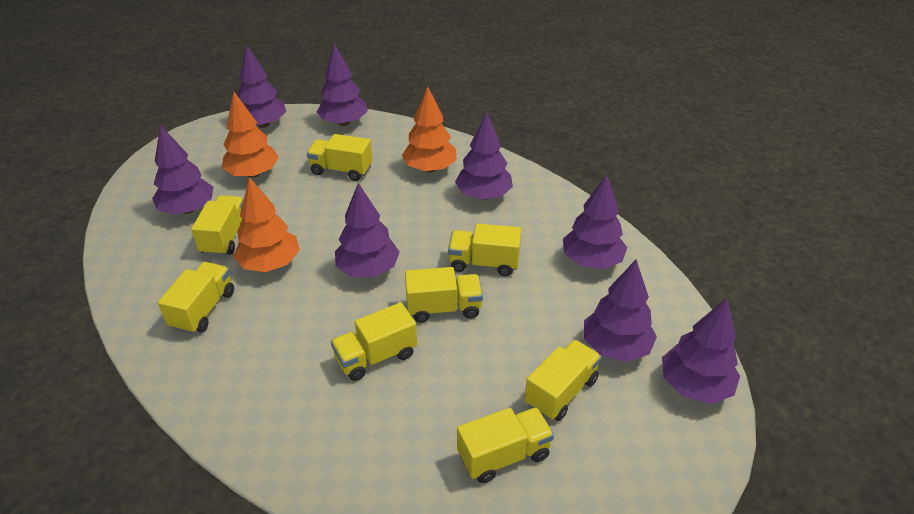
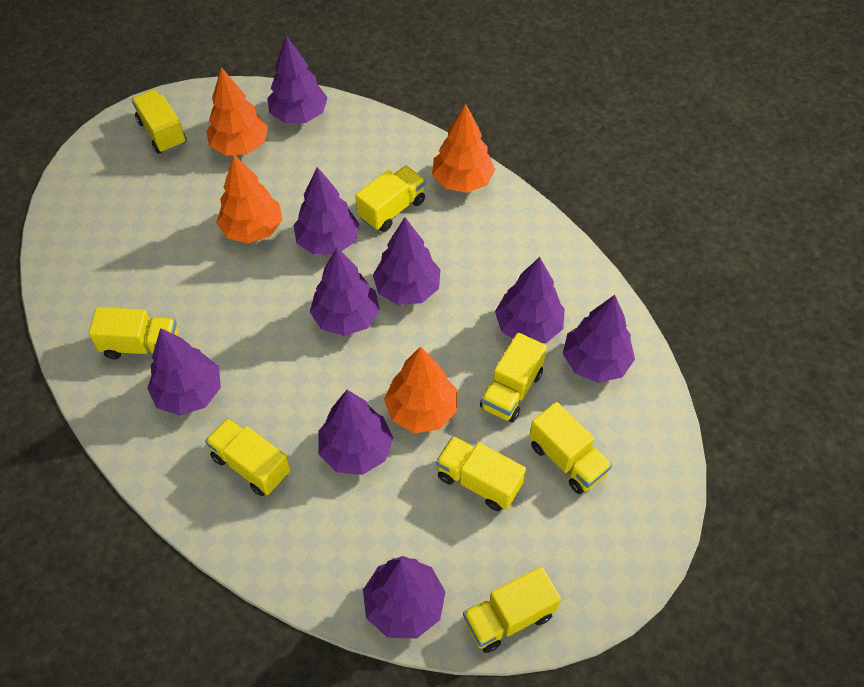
orange tree: [222,92,279,178] [233,177,300,272] [402,86,457,172] = 3 -> [206,67,268,156] [216,155,282,243] [384,346,457,433] [432,104,495,193] = 4
purple tree: [152,125,213,215] [237,45,286,128] [317,44,368,126] [335,183,400,277] [455,111,513,200] [563,175,627,269] [584,259,657,362] [662,298,740,404] = 8 -> [147,328,221,416] [267,35,327,123] [293,167,359,255] [310,248,380,336] [318,390,393,475] [363,556,445,639] [373,217,441,305] [495,257,565,343] [563,295,635,383] = 9

